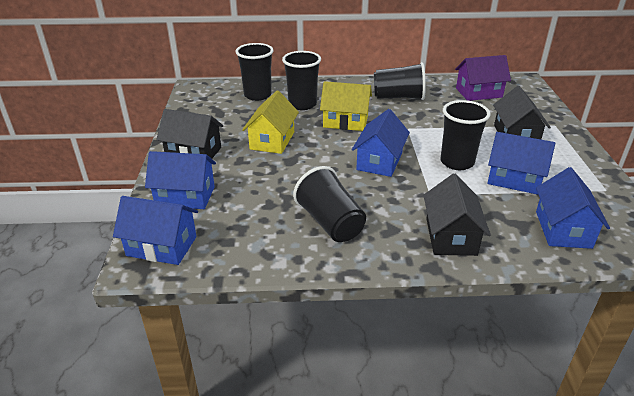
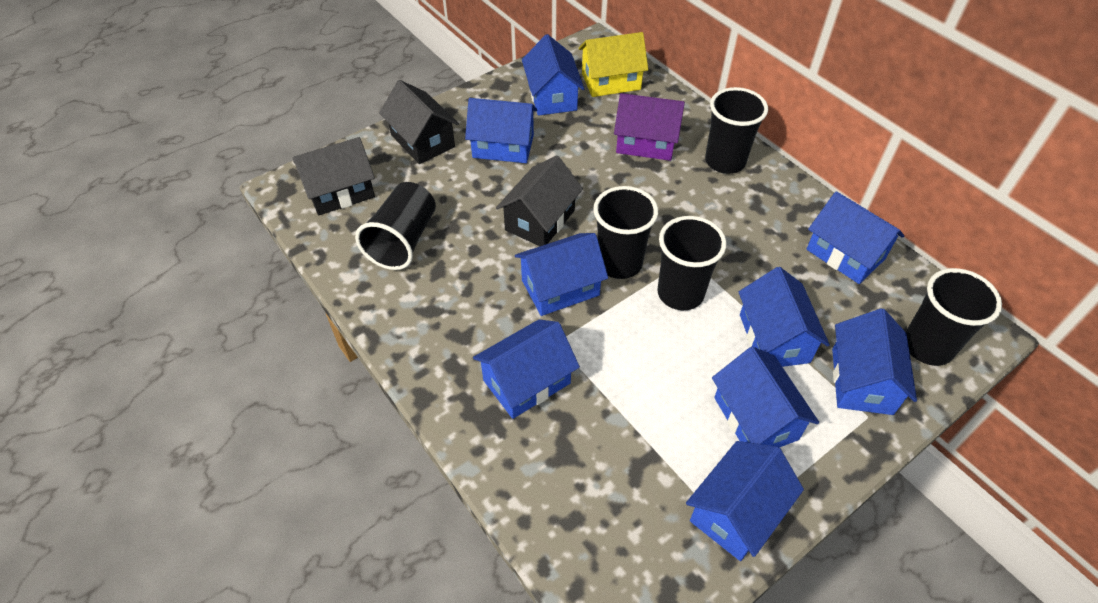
blue house: [113,196,198,265] [145,151,216,209] [352,109,410,177] [487,132,555,195] [536,167,610,249] = 5 -> [465,98,537,163] [473,319,580,419] [515,233,608,316] [522,34,584,116] [686,441,804,561] [712,347,819,448] [739,267,830,367] [807,191,905,284] [832,308,917,415] = 9
yellow house: [242,91,299,154] [320,81,372,131] = 2 -> [578,32,648,97] = 1

